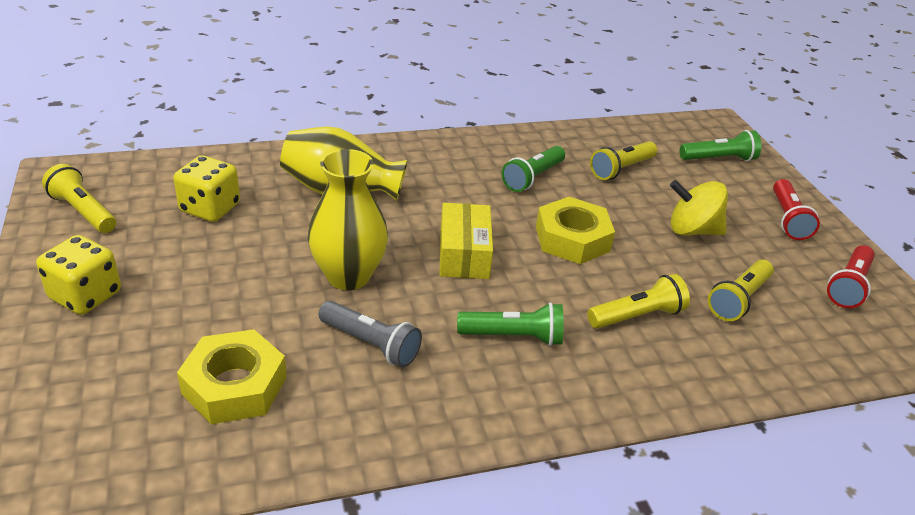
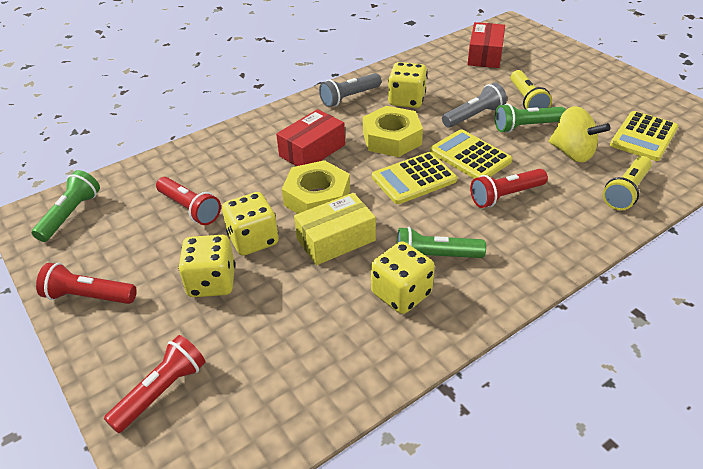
grey flashlight: [319,301,422,368] = 1 -> [319,73,381,107] [442,83,507,128] = 2
red box: none = 0 -> [276,109,345,166] [467,22,505,68] = 2
red flashlight: [773,179,820,240] [827,245,875,308] = 2 -> [36,263,137,304] [104,335,205,433] [156,177,221,225] [470,169,548,208] = 4
yellow calculator: none = 0 -> [372,152,457,204] [430,129,512,179] [610,111,678,161] = 3
yellow dice: [36,235,121,315] [173,155,240,222] = 2 -> [178,235,235,297] [222,192,279,256] [371,241,435,314] [388,62,427,108] = 4
yellow flashlight: [42,164,116,233] [587,274,690,329] [590,141,657,180] [708,259,774,321] = 4 -> [511,70,552,109] [603,156,652,210] = 2
yellow vase: [280,126,407,201] [308,149,388,290] = 2 -> none = 0

